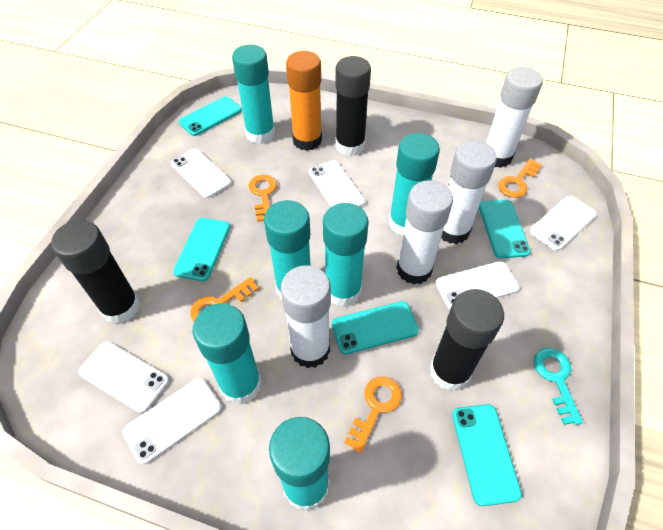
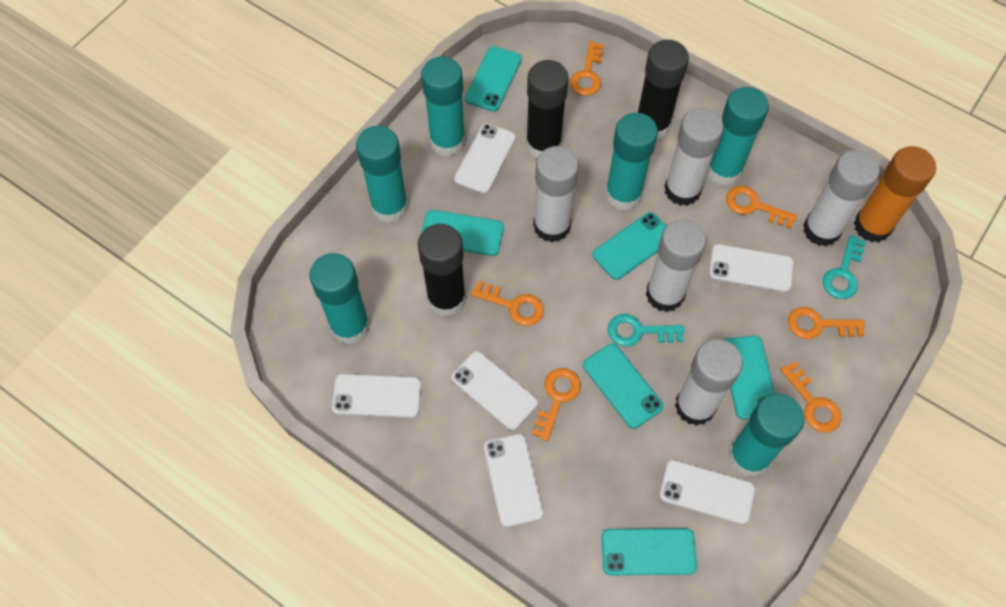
orange key: [190,277,259,321] [248,174,277,222] [344,376,402,453] [498,159,542,198] = 4 -> [471,281,544,326] [532,368,581,441] [570,41,604,96] [726,186,797,229] [780,362,841,433] [788,307,865,339] = 6
turquoise key: [534,348,583,425] = 1 -> [607,314,684,346] [823,235,866,299] = 2
turquoise phone: [173,218,230,281] [179,96,242,136] [332,301,419,354] [452,404,522,506] [479,200,531,258] = 5 -> [421,210,504,256] [465,46,522,111] [583,344,664,429] [592,212,666,280] [602,528,697,575] [724,336,775,420] = 6
white glue stick: [281,265,331,368] [396,180,453,284] [441,141,497,244] [486,67,543,168] = 4 -> [533,146,579,242] [646,219,706,312] [664,108,724,206] [675,339,743,426] [803,150,879,246] = 5

